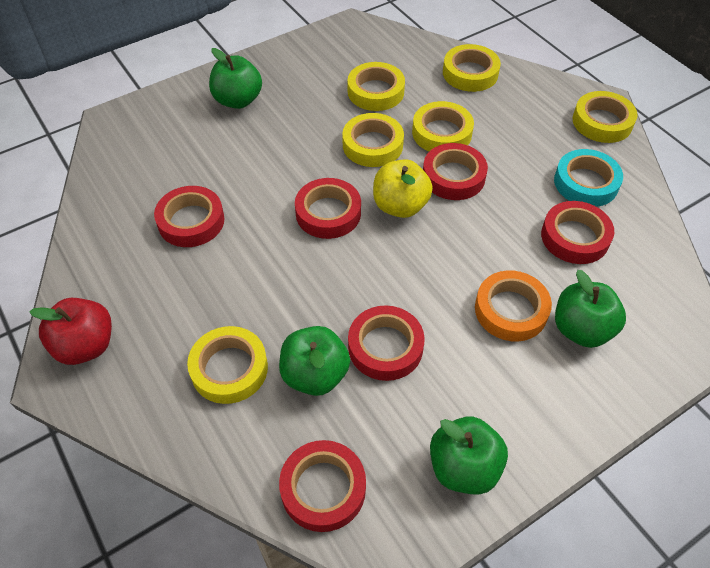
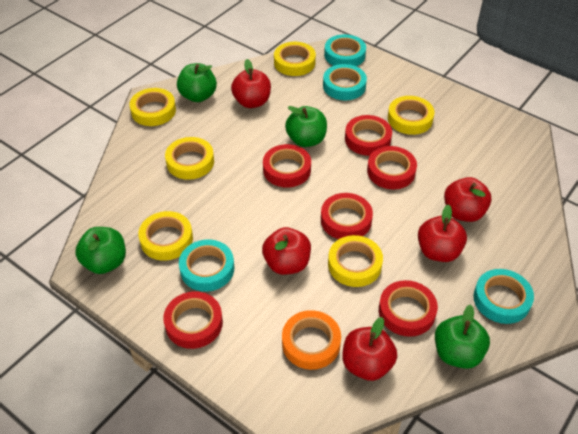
red apple: [29,298,112,365] = 1 -> [231,59,271,108] [262,227,311,275] [343,317,397,381] [418,204,467,262] [444,177,491,222] = 5
turquoise tape: [554,149,623,207] = 1 -> [179,240,234,292] [323,64,367,100] [324,34,366,66] [474,269,534,324] = 4
yellow apple: [373,159,433,218] = 1 -> none = 0

